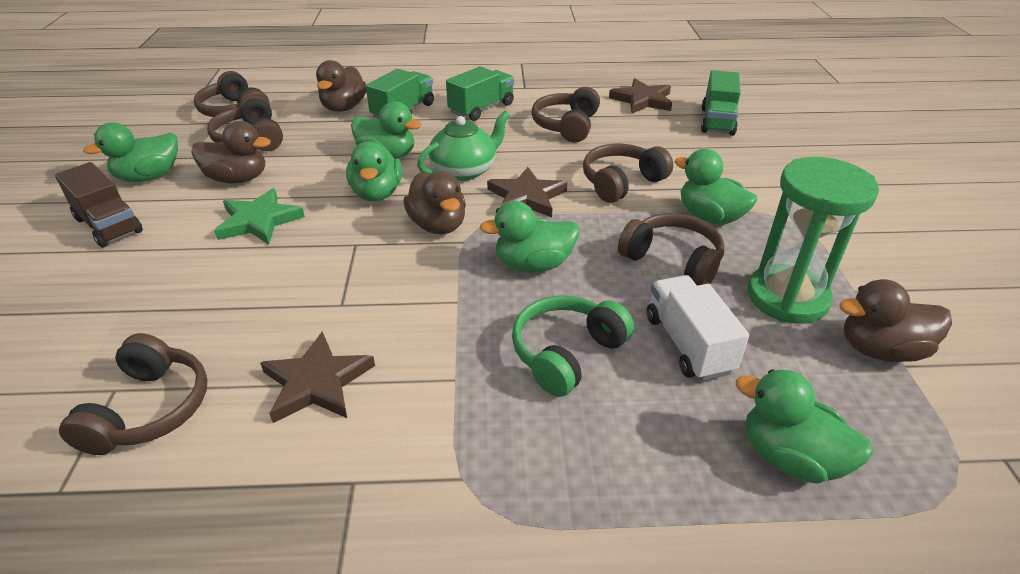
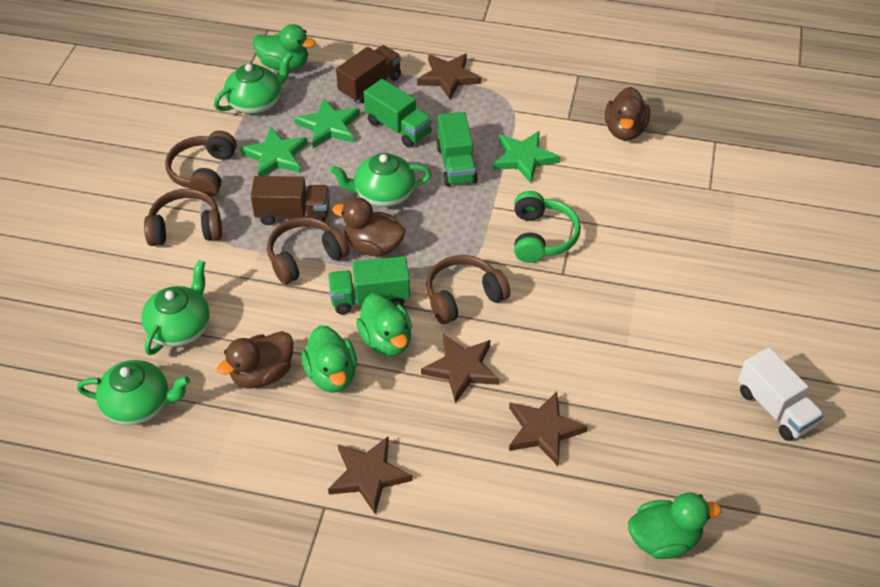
brown duck: [191,121,271,184] [316,60,366,112] [403,171,466,234] [839,279,952,362] = 4 -> [217,331,293,389] [333,197,406,256] [605,87,650,140] = 3
brown headphones: [59,333,207,455] [194,71,270,117] [207,95,283,151] [532,87,600,142] [583,144,673,203] [618,213,724,286] = 6 -> [144,189,222,246] [165,131,237,197] [267,217,349,285] [426,255,510,324] = 4
brown star: [260,331,375,423] [487,167,567,217] [609,78,672,114] = 3 -> [328,437,412,514] [417,54,481,99] [421,334,499,403] [509,392,588,466] = 4
brown truck: [55,162,143,248] = 1 -> [251,176,330,225] [336,45,401,103] = 2
green duck: [83,122,178,182] [346,142,402,201] [351,101,422,159] [480,201,579,272] [675,149,757,225] [736,369,873,484] = 6 -> [253,24,316,71] [302,325,357,392] [356,293,412,356] [628,493,721,559] = 4
green hourglass: [748,157,879,324] = 1 -> none = 0
green star: [214,188,305,245] = 1 -> [240,127,308,176] [295,98,360,148] [493,131,560,183] = 3
green teapot: [417,111,510,181] = 1 -> [77,360,190,425] [141,260,210,355] [214,53,293,114] [330,153,432,207] = 4

